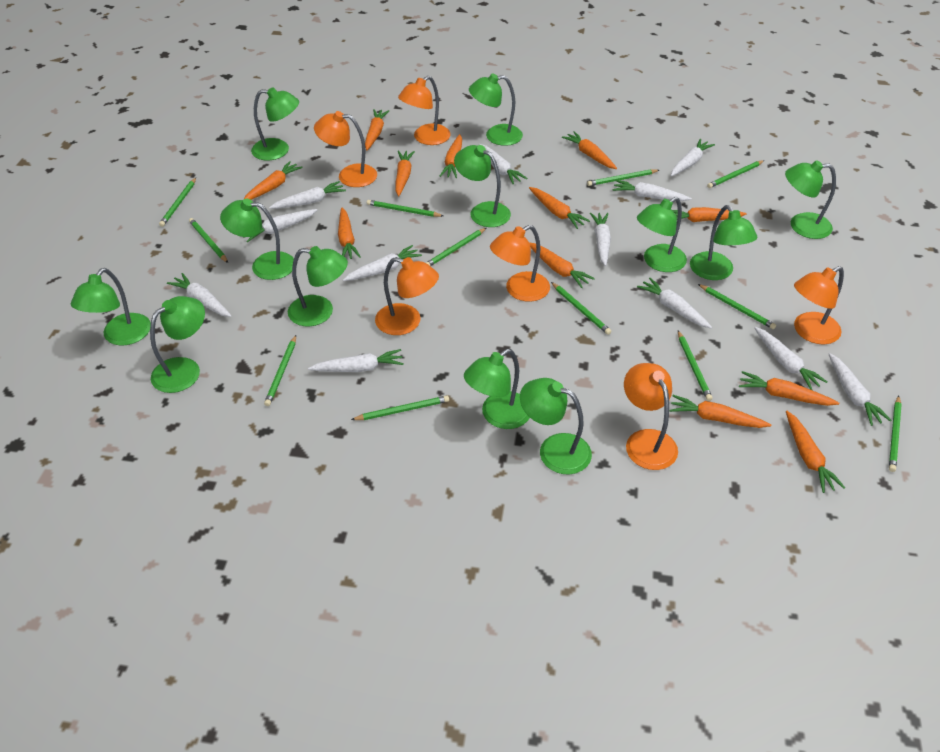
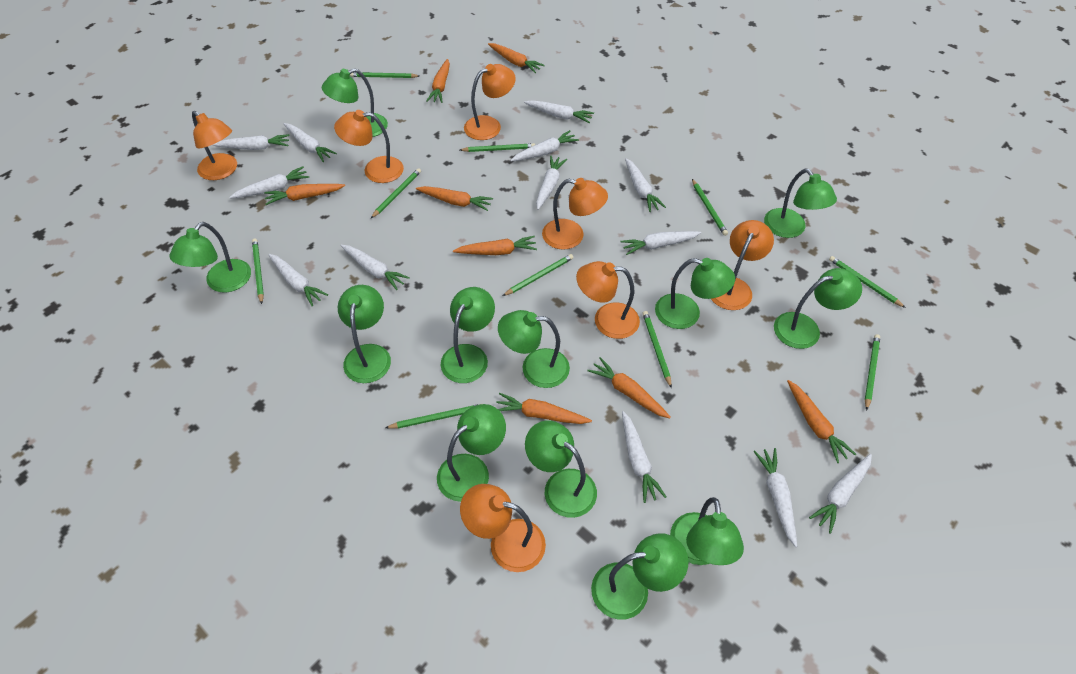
green pencil: [159,178,196,227] [189,218,228,263] [264,335,296,406] [351,396,449,420] [367,200,443,217] [426,228,486,266] [551,282,611,335] [587,169,659,186] [678,331,713,401] [698,284,776,329] [707,160,764,188] [889,395,902,472] = 12 -> [252,239,264,304] [350,72,419,78] [371,168,421,218] [385,404,478,429] [460,143,535,152] [503,254,574,296] [642,311,672,388] [692,179,728,236] [829,256,906,308] [865,334,880,411] = 10
orange carrot: [243,161,303,200] [338,208,361,259] [365,110,389,150] [395,150,415,197] [440,134,462,178] [529,187,590,229] [529,242,595,288] [562,131,617,169] [670,395,771,428] [672,207,747,222] [739,371,839,406] [786,411,845,493] = 12 -> [264,184,345,205] [416,186,493,211] [426,59,450,103] [453,236,537,255] [488,43,545,73] [497,393,592,424] [587,357,671,418] [787,380,856,463] = 8
orange lamp: [314,111,377,187] [375,257,439,335] [398,76,451,145] [490,225,550,302] [624,363,678,470] [794,266,844,345] = 6 -> [192,111,237,180] [334,110,404,183] [460,484,546,572] [464,64,516,140] [542,178,608,250] [576,261,640,339] [711,220,774,310] = 7
white carrot: [167,273,232,317] [243,209,317,242] [269,181,346,209] [308,349,404,372] [343,245,422,281] [479,144,527,184] [590,213,611,266] [612,180,692,201] [637,278,712,329] [671,139,715,177] [754,327,827,390] [829,353,891,426] = 12 -> [212,134,290,150] [229,166,309,198] [268,254,328,306] [284,123,337,162] [341,245,410,290] [510,130,579,162] [524,100,594,123] [536,156,567,210] [621,231,701,255] [622,411,666,503] [625,158,666,212] [753,448,797,547] [809,454,872,534] = 13

